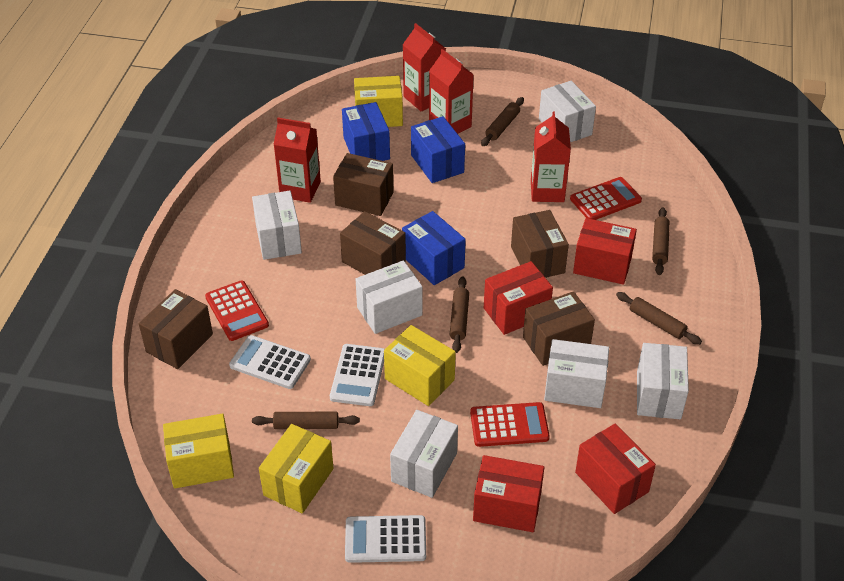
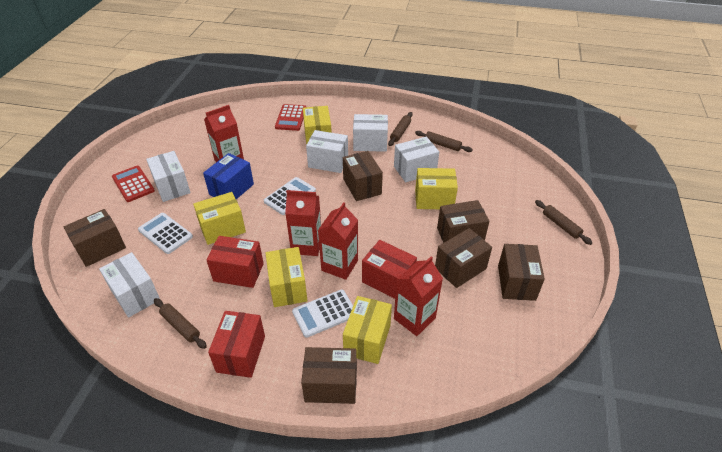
blue box: [342,102,390,161] [402,211,466,285] [411,116,465,183] = 3 -> [203,153,254,199] = 1
brown box: [139,289,213,369] [333,153,394,216] [340,211,406,275] [511,210,569,278] [523,291,595,366] = 5 -> [63,209,126,267] [301,347,357,404] [343,151,383,201] [435,228,492,288] [437,200,489,243] [498,244,545,301] = 6
brown rolling pin: [252,411,360,429] [450,277,469,353] [481,97,524,146] [616,292,702,345] [652,208,670,275] = 5 -> [154,298,207,349] [388,112,413,146] [415,131,473,152] [535,200,592,245] = 4
red box: [473,455,544,532] [484,261,553,335] [573,218,637,285] [575,424,656,514] = 4 -> [206,236,264,288] [208,311,265,378] [362,240,417,299] = 3
red calculator: [205,280,269,341] [470,402,550,447] [570,177,642,220] = 3 -> [112,166,155,202] [275,104,306,131] = 2
white box: [252,191,302,260] [356,261,423,334] [390,410,458,498] [539,81,596,142] [544,339,609,408] [637,343,689,419] = 6 -> [99,252,160,317] [146,151,191,202] [306,130,348,173] [353,114,388,152] [394,137,439,182] = 5
yellow box: [163,414,234,488] [259,424,334,513] [354,76,403,127] [384,325,456,406] = 4 -> [193,192,246,245] [265,247,307,307] [303,106,332,145] [343,296,392,364] [415,168,458,209] = 5

